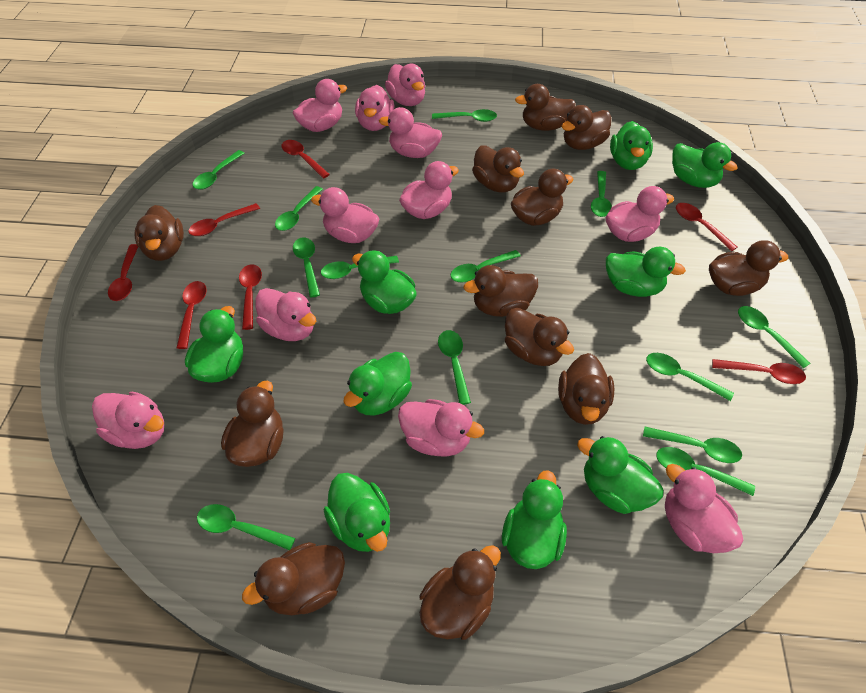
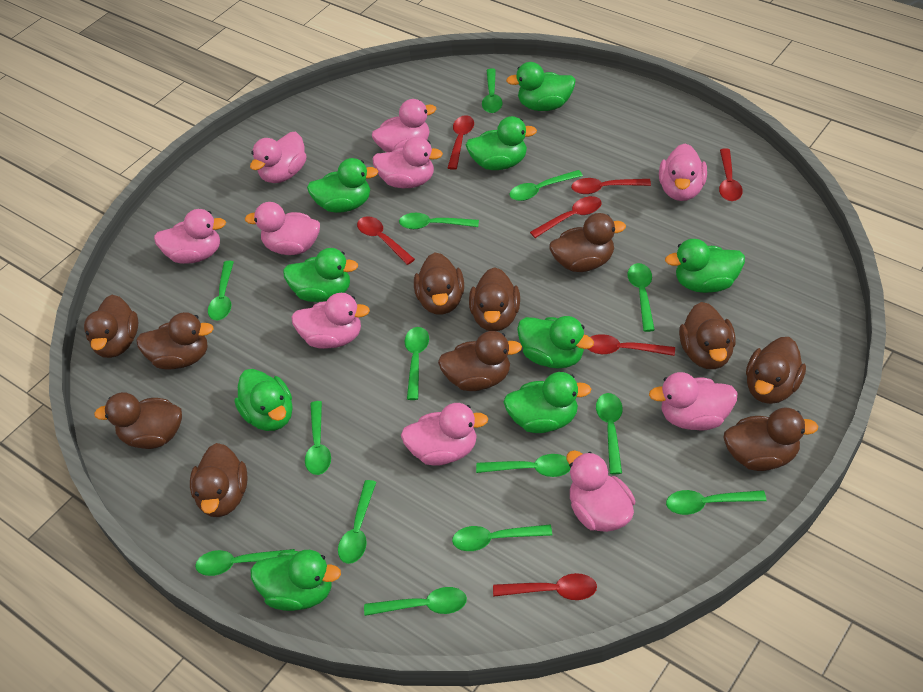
brown duck: [134,205,184,261] [221,381,283,467] [242,542,345,615] [420,545,501,640] [464,265,538,317] [472,146,524,192] [505,308,574,366] [511,169,574,226] [515,84,576,131] [558,353,614,425] [561,105,611,150] [709,240,788,296] = 12 -> [84,295,138,358] [94,392,182,449] [136,312,214,370] [190,443,247,517] [414,252,464,315] [438,331,522,391] [469,267,520,331] [549,213,626,272] [679,302,736,369] [723,407,818,471] [746,337,806,404] = 11
green spoon: [193,150,245,190] [197,504,295,550] [275,186,323,231] [293,237,320,297] [321,256,399,279] [432,109,497,122] [438,330,471,405] [450,250,521,282] [591,171,612,217] [643,427,742,463] [646,353,734,401] [656,447,755,496] [738,306,810,369] = 13 -> [195,549,295,576] [208,261,234,321] [305,401,331,475] [338,480,376,564] [364,587,467,616] [399,213,479,229] [405,327,429,400] [452,525,552,551] [476,454,571,477] [482,68,503,113] [509,170,583,201] [596,393,623,474] [628,263,655,332] [666,490,766,515] = 14
pink duck: [92,392,164,449] [256,288,316,341] [293,79,347,132] [311,187,379,243] [355,85,394,131] [379,107,442,158] [385,64,425,106] [398,399,484,457] [399,161,459,219] [606,186,674,242] [665,464,743,553] = 11 -> [154,209,226,264] [245,202,320,255] [250,132,306,183] [291,293,370,349] [372,99,436,152] [372,137,443,188] [401,403,488,466] [567,450,635,532] [649,372,738,431] [659,143,707,201] = 10

